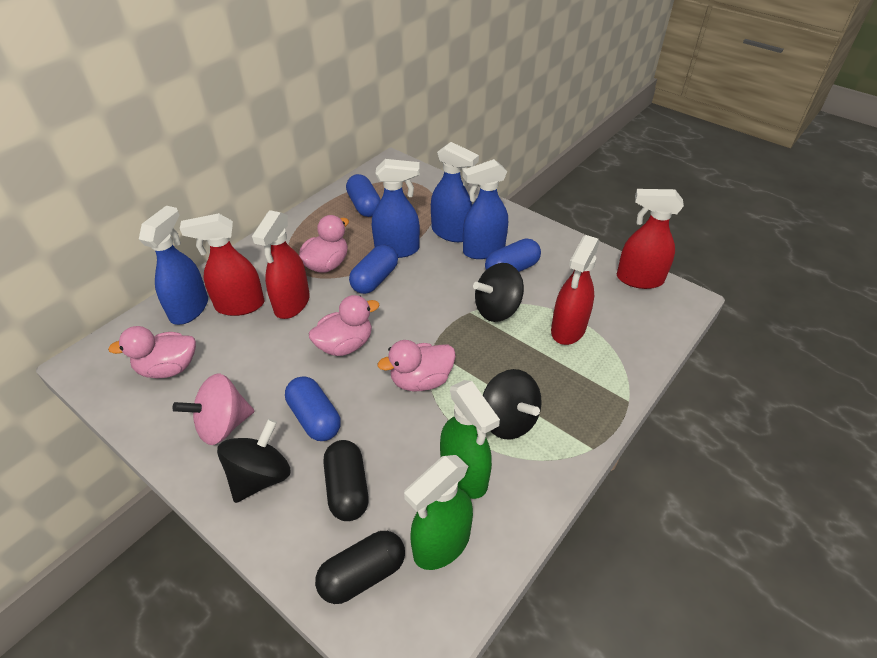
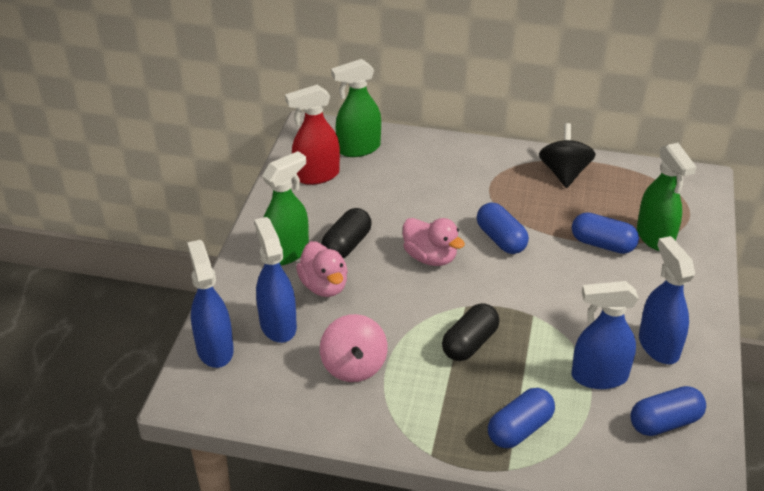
black spinning top: [217,419,290,503] [473,263,524,322] [483,369,542,439] = 3 -> [539,123,596,188] = 1
green spray bottle: [404,455,473,570] [440,380,500,499] = 2 -> [262,151,309,265] [331,59,381,157] [637,143,696,251] = 3
pink duck: [108,326,196,378] [299,215,349,273] [309,295,380,356] [378,340,456,391] = 4 -> [296,241,348,297] [403,218,465,266] = 2
red spray bottle: [180,213,265,316] [252,210,310,319] [551,235,600,345] [617,189,684,289] = 4 -> [285,85,340,185] = 1

